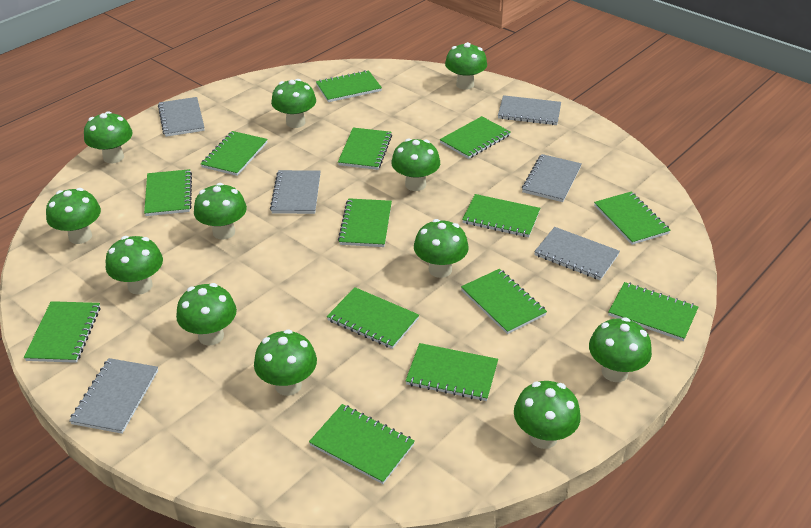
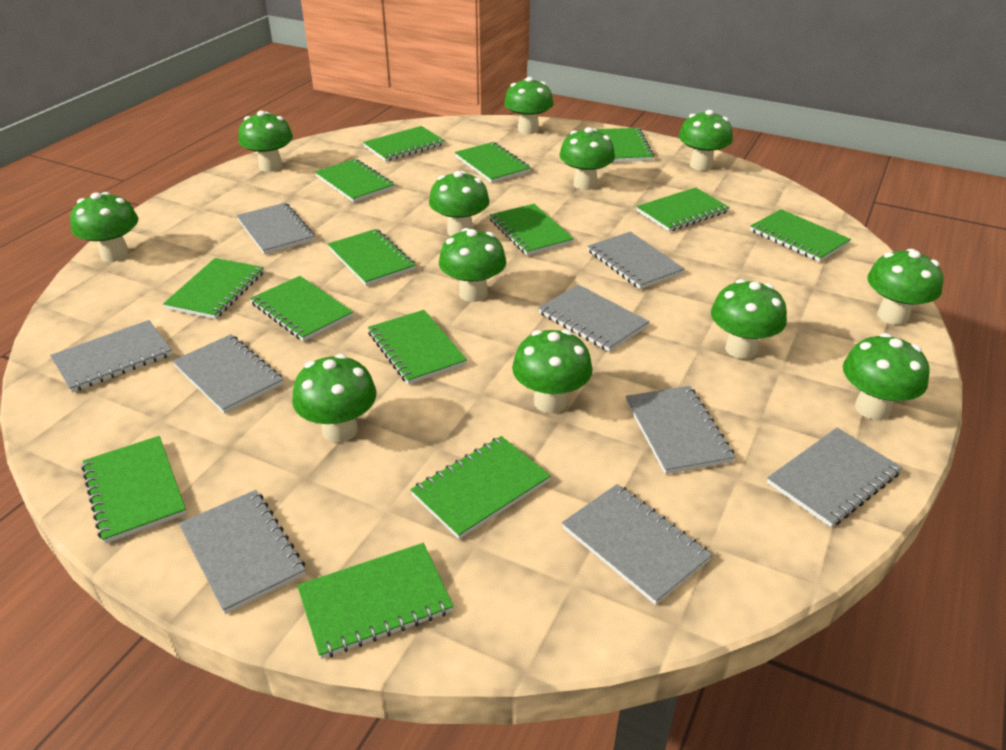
grey notebook: [69,358,158,434] [158,97,205,137] [270,170,321,214] [498,95,561,125] [522,154,582,202] [534,227,620,280] = 6 -> [50,320,172,393] [172,334,283,414] [179,490,306,614] [236,203,315,255] [538,284,649,352] [562,484,712,605] [588,232,685,289] [626,386,735,474] [767,428,902,527] = 9

